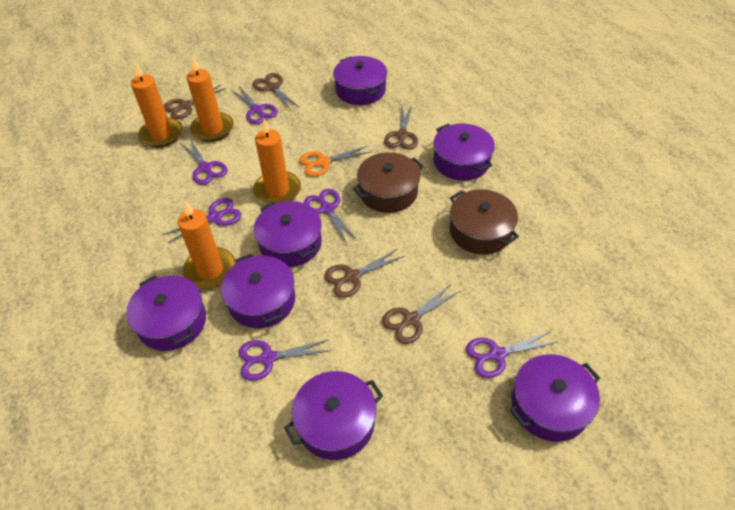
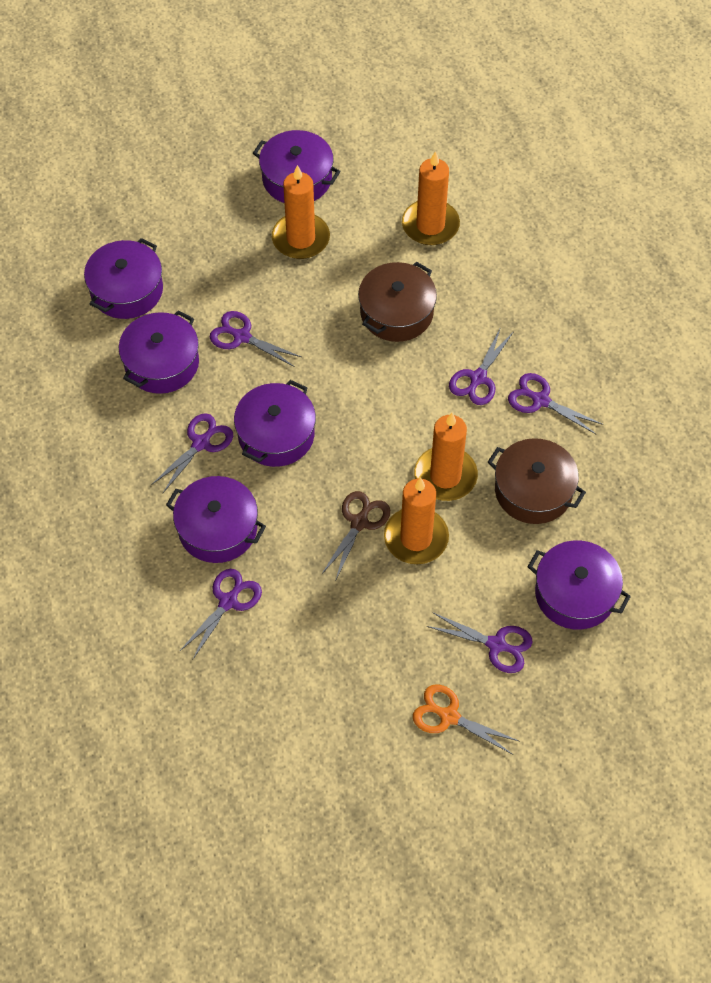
brown scissors: [164,85,226,119] [253,73,299,110] [324,249,404,298] [382,284,460,344] [384,105,418,150] = 5 -> [322,491,390,581] = 1
purple pot: [126,275,206,351] [221,253,295,328] [254,201,322,267] [284,371,383,460] [333,56,387,105] [433,123,495,181] [510,354,600,442] = 7 -> [84,238,163,319] [119,310,199,394] [166,476,266,563] [234,380,316,467] [253,130,341,203] [528,540,631,630] = 6

